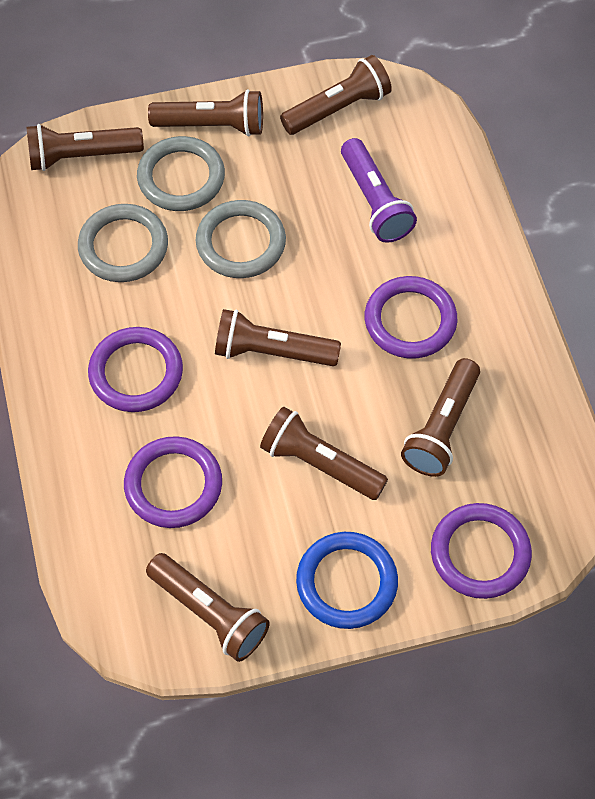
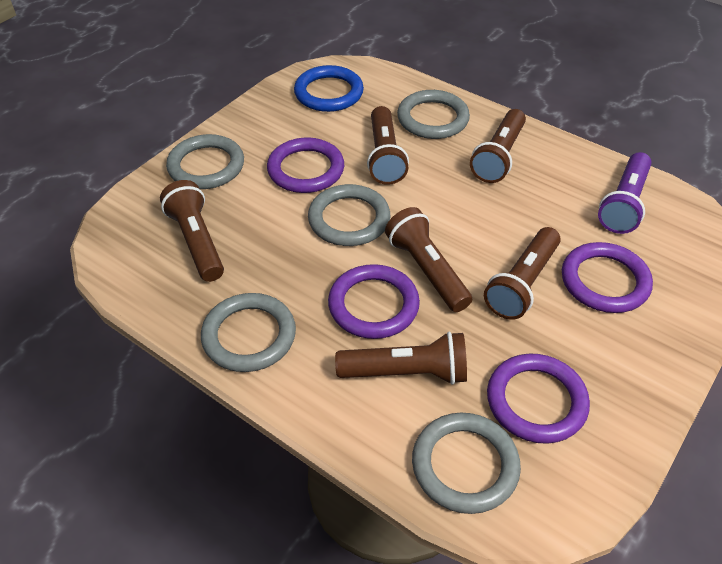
brown flashlight: [26,124,144,171] [146,553,270,662] [148,89,263,136] [215,309,341,366] [260,407,388,500] [280,55,392,135] [401,358,480,477] = 7 -> [160,180,224,282] [335,332,467,385] [367,106,409,185] [385,207,472,312] [470,109,526,183] [484,227,561,320] = 6
grey ring: [78,204,168,282] [137,136,225,211] [196,200,286,278] = 3 -> [166,134,244,189] [201,293,296,372] [308,184,390,246] [397,90,470,139] [412,413,521,514] = 5

